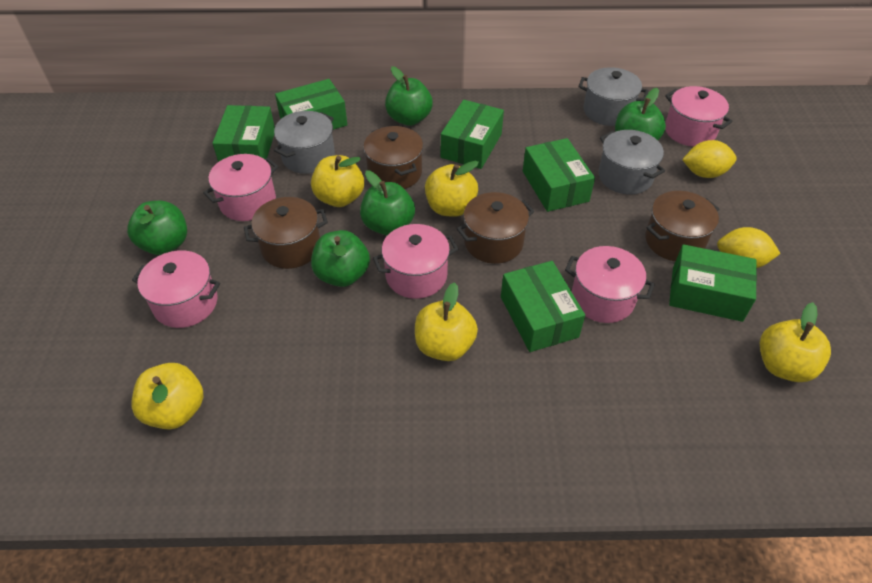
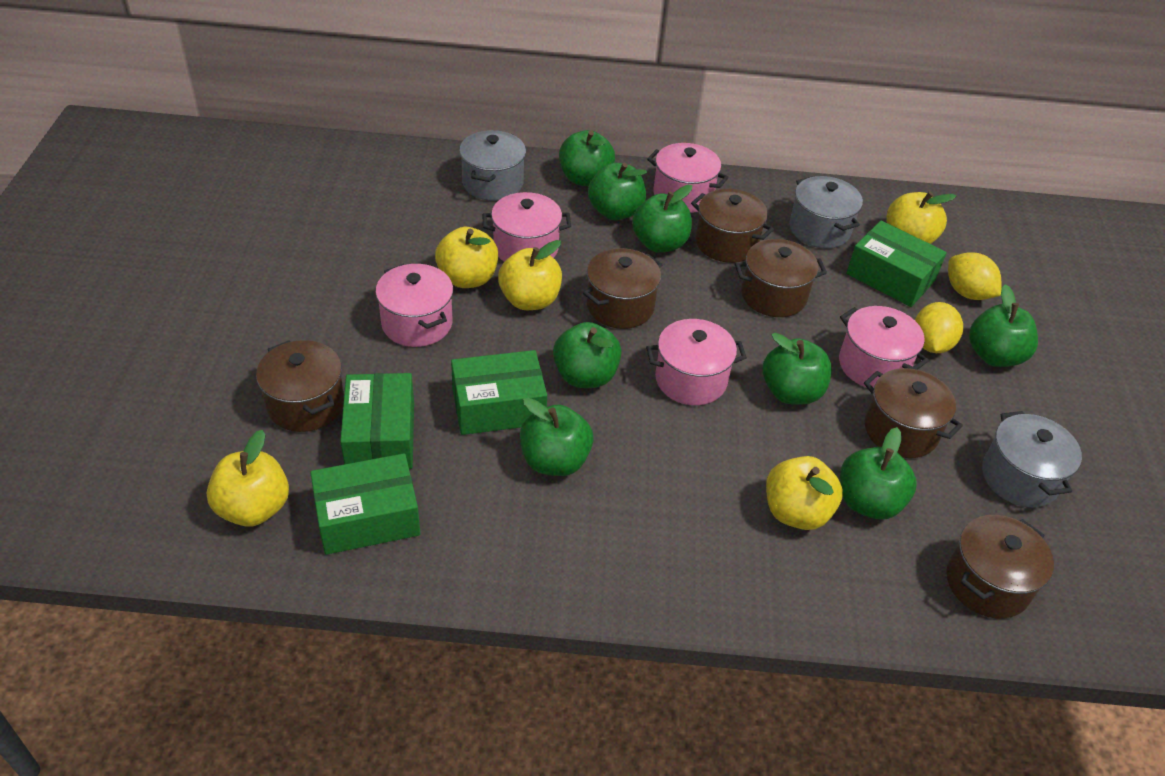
brown pot: [244,197,328,269] [363,126,423,189] [457,192,534,264] [645,191,719,261] = 4 -> [256,340,344,432] [583,248,663,329] [691,189,774,263] [735,239,827,317] [864,368,963,458] [946,515,1054,619] = 6
green apple: [127,201,187,255] [311,230,370,287] [360,170,415,236] [385,66,433,126] [615,88,666,140] = 5 -> [520,398,594,476] [553,322,622,388] [559,130,615,186] [588,163,647,220] [632,185,692,253] [763,333,832,405] [840,427,917,519] [969,284,1038,367] = 8
green box: [212,105,275,162] [275,79,347,130] [441,100,504,169] [501,261,585,352] [523,138,595,212] [669,244,757,322] = 6 -> [310,453,420,555] [340,373,414,469] [451,350,547,435] [846,220,947,307] = 4

